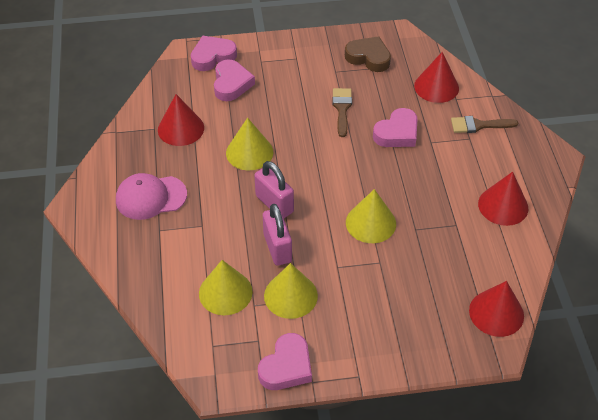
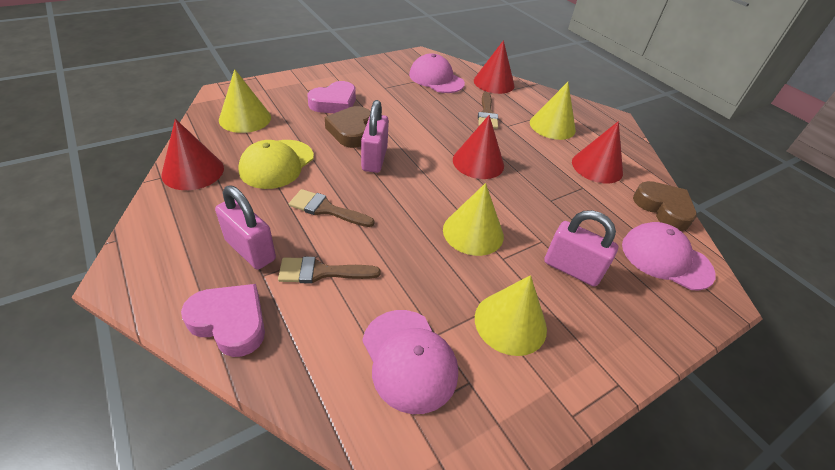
brown brush: [332,88,352,137] [451,116,518,133] = 2 -> [278,257,381,283] [289,189,374,227] [478,92,498,129] = 3
brown heart: [345,36,391,72] = 1 -> [325,106,370,148] [633,181,697,231] = 2
pink cap: [116,173,187,220] = 1 -> [362,310,458,414] [409,53,465,93] [622,222,716,290] = 3
pink heart: [191,36,237,71] [214,59,255,101] [258,333,312,390] [373,108,418,147] = 4 -> [181,284,265,357] [307,81,356,113] = 2
pink padlock: [254,161,294,218] [263,204,292,266] = 2 -> [215,185,276,270] [361,100,389,173] [544,210,618,287] = 3
yellow cap: none = 0 -> [238,140,314,189] = 1

